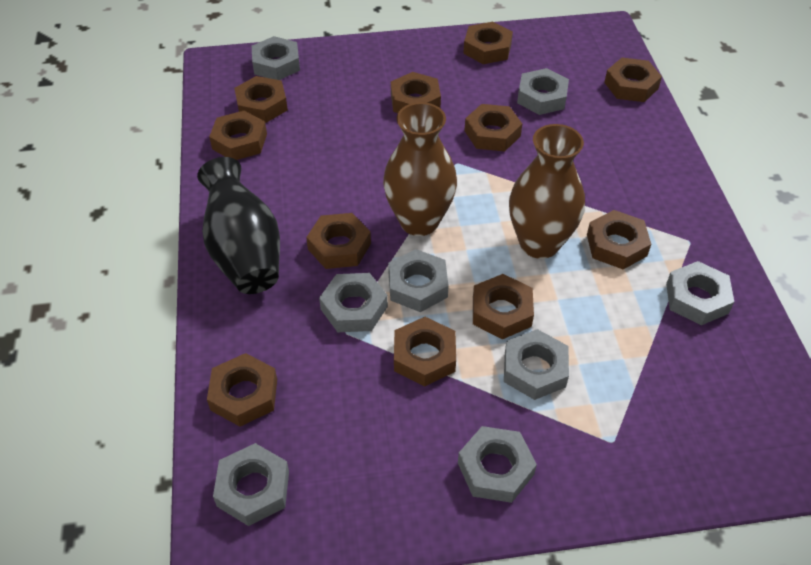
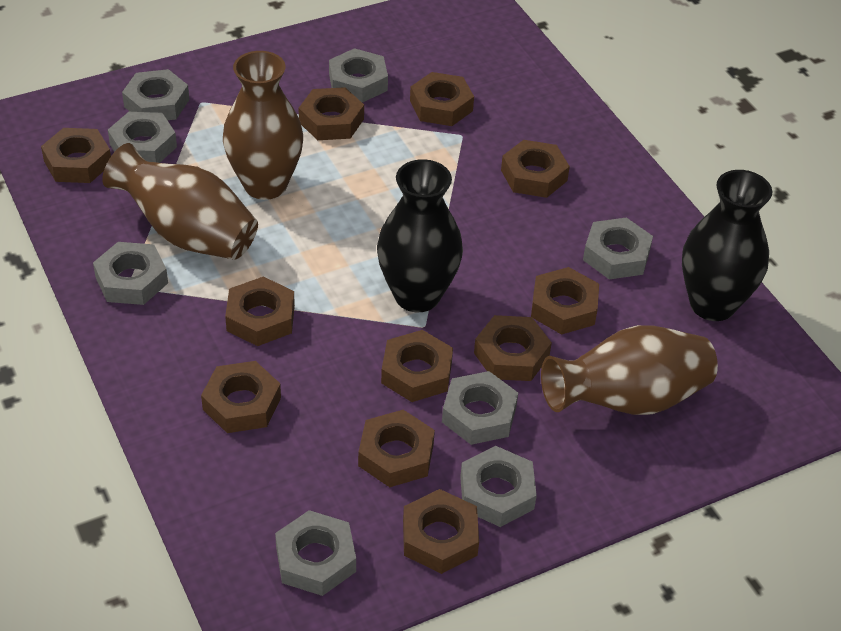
black vase: [197,157,280,294] = 1 -> [377,159,463,312] [682,170,772,321] = 2
brown vase: [383,102,457,236] [509,124,585,259] = 2 -> [102,143,258,260] [223,51,303,200] [541,325,718,415] = 3

